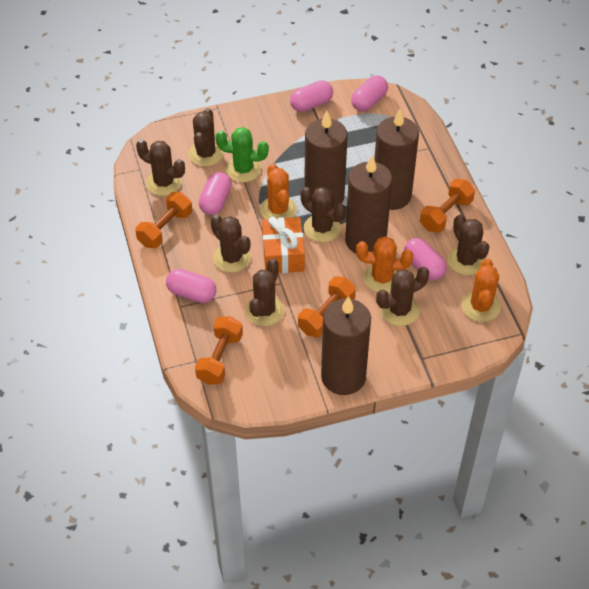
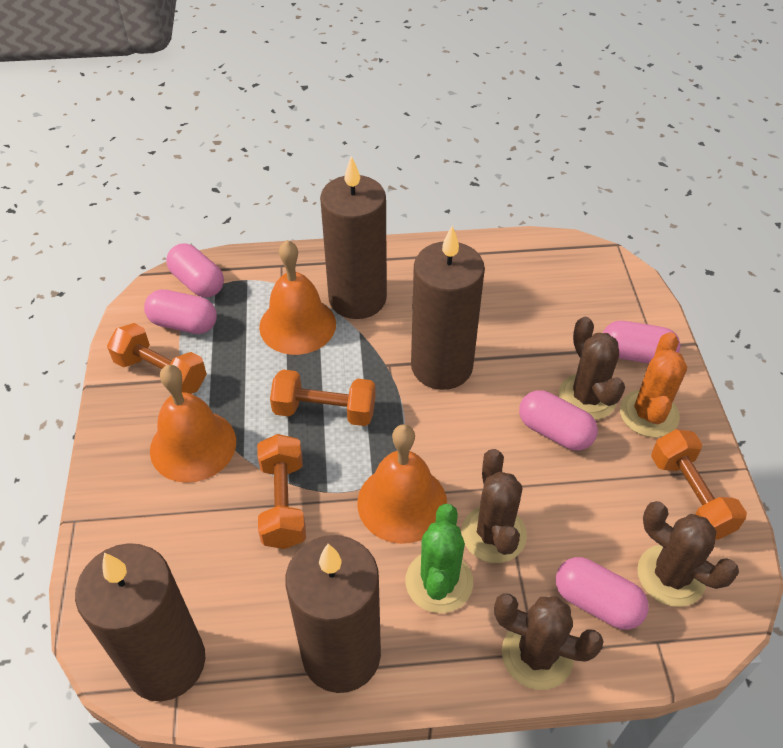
brown cactus: [136,139,185,196] [188,108,224,167] [211,215,251,273] [245,258,285,326] [301,186,346,242] [376,267,429,326] [447,215,489,275] = 7 -> [461,449,527,563] [494,594,604,690] [559,317,625,420] [637,501,739,607] = 4
orange bell: none = 0 -> [150,365,236,483] [259,240,336,355] [357,424,447,544] = 3
orange cactus: [260,164,297,219] [356,236,413,292] [461,258,501,322] = 3 -> [620,332,687,437] = 1
orange gift: [262,217,305,273] = 1 -> none = 0

